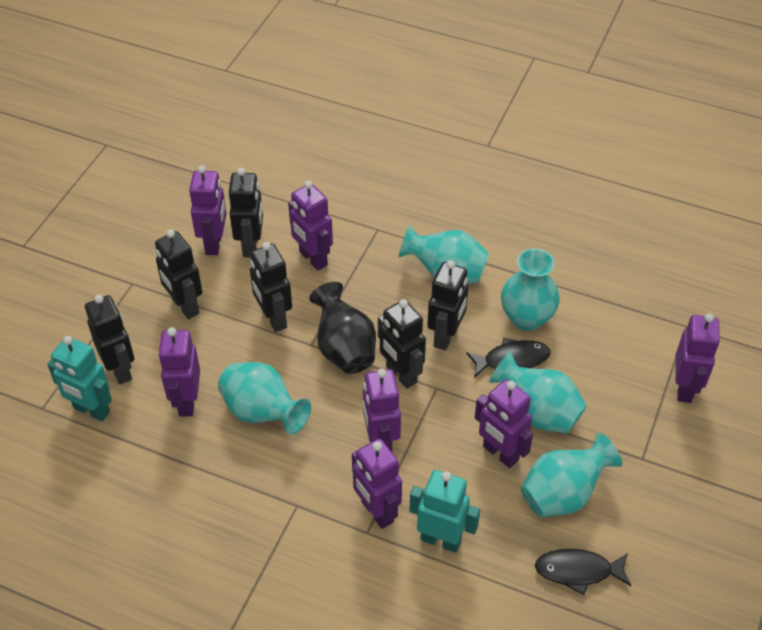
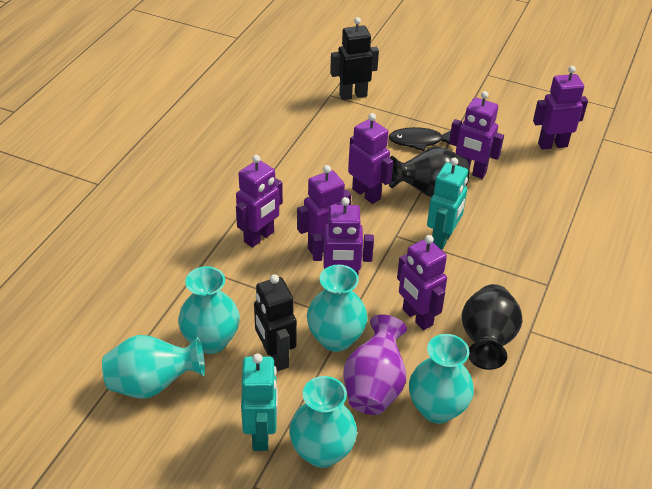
black fish: [466,337,551,378] [535,549,631,595] = 2 -> [389,127,451,151] = 1
black robot: [85,295,134,384] [155,229,202,319] [229,168,263,257] [250,242,292,332] [378,299,426,389] [427,260,468,351] = 6 -> [254,274,297,371] [330,17,379,100] = 2
black vase: [309,282,376,374] = 1 -> [389,147,470,197] [461,284,522,370] = 2
purple vase: none = 0 -> [343,314,407,415] = 1

